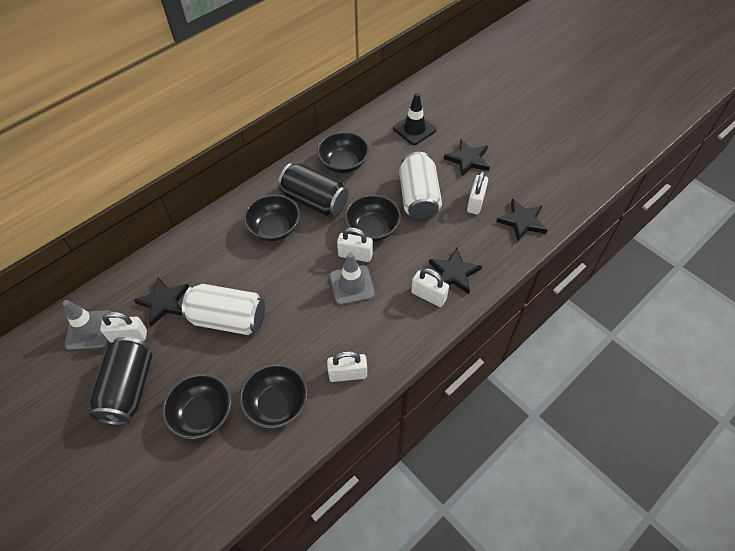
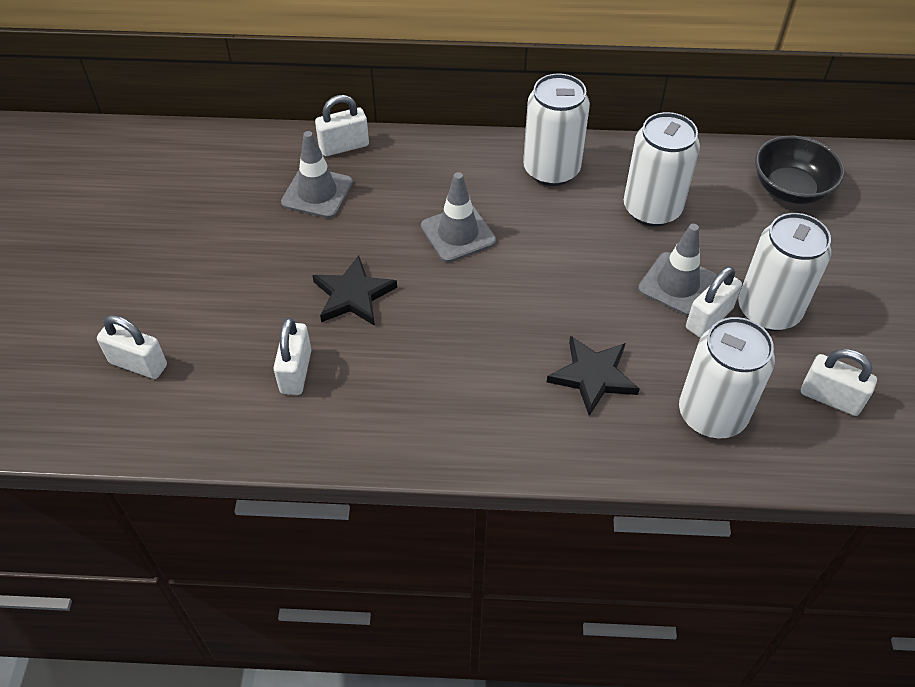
black bowl: [162,374,231,439] [240,364,308,428] [244,194,300,241] [317,132,369,173] [345,194,401,242] = 5 -> [755,136,845,204] = 1
black can: [89,337,152,425] [278,163,349,217] = 2 -> none = 0
black star: [134,277,189,326] [429,248,482,294] [444,139,490,177] [496,199,548,241] = 4 -> [312,255,397,326] [547,336,640,416] = 2
black traffic cone: [393,93,436,145] = 1 -> none = 0
grey traffic cone: [63,300,113,350] [330,253,375,305] = 2 -> [281,131,353,218] [421,172,496,262] [638,224,717,316] = 3
white can: [182,284,265,335] [399,152,442,221] = 2 -> [523,73,590,186] [624,112,700,227] [679,317,775,438] [738,213,831,331] = 4

